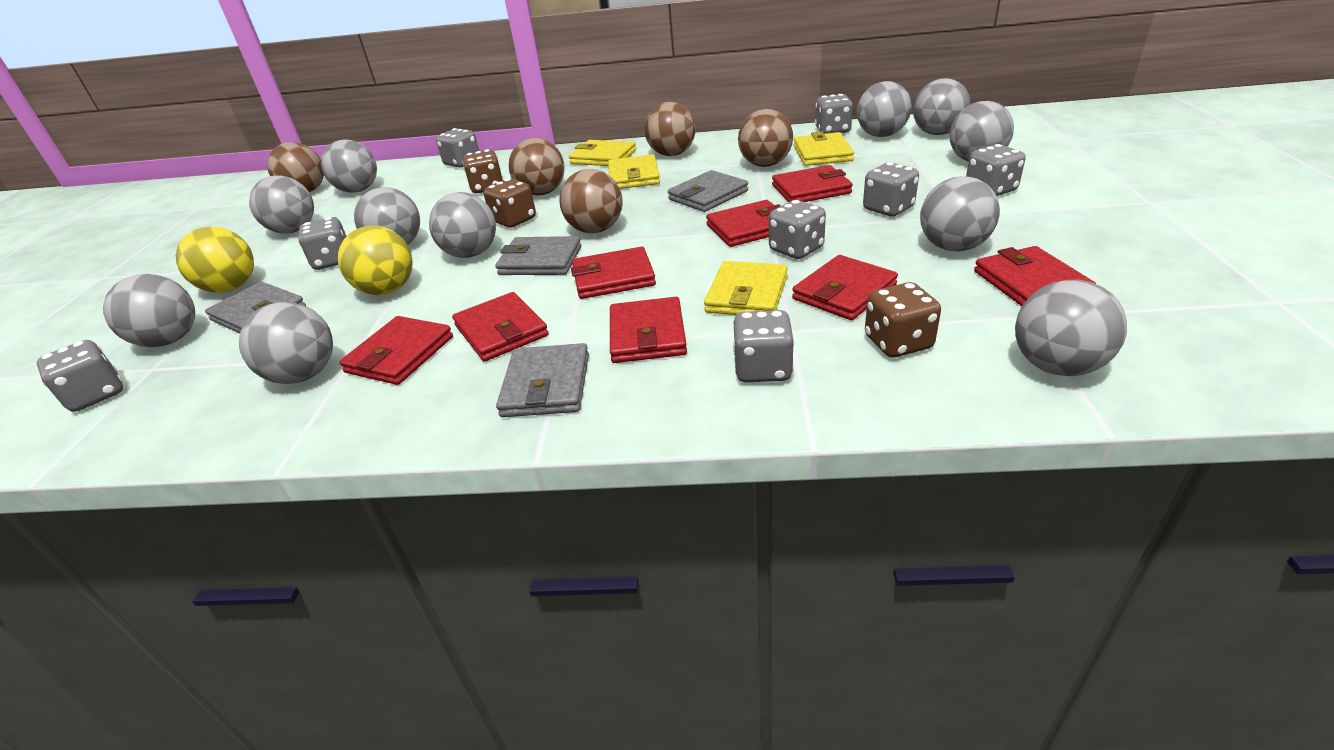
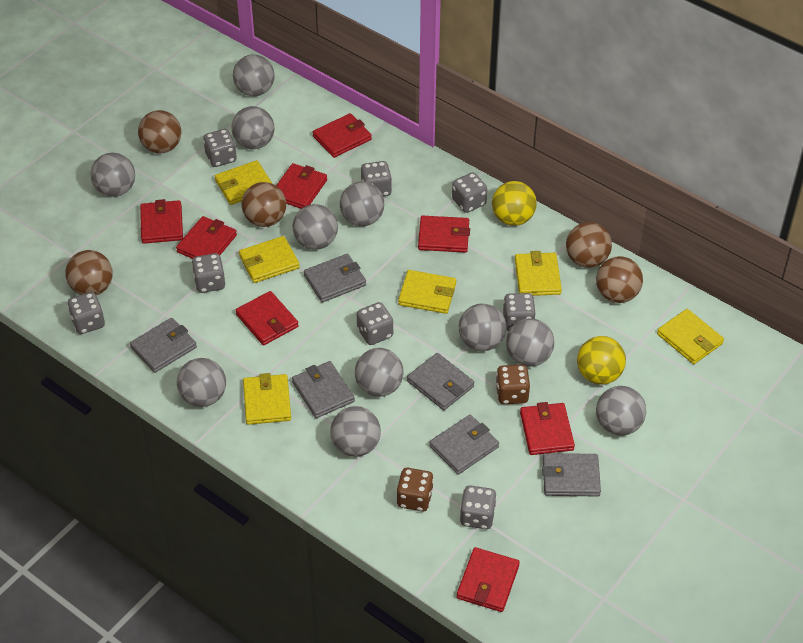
brown dice: [462,149,503,193] [483,178,536,228] [865,282,941,357] = 3 -> [396,468,434,512] [496,365,530,404] = 2
grey wallet: [205,282,306,333] [495,236,582,275] [496,343,589,417] [668,170,748,212] = 4 -> [130,318,197,373] [292,361,355,418] [304,254,366,303] [407,353,474,410] [429,415,499,475] [542,453,601,497] = 6
yellow wallet: [569,140,636,166] [608,154,660,189] [704,261,788,315] [794,131,854,166] = 4 -> [215,160,273,205] [239,236,300,283] [243,373,291,425] [398,270,456,314] [515,251,562,296] [657,309,724,364] = 6

